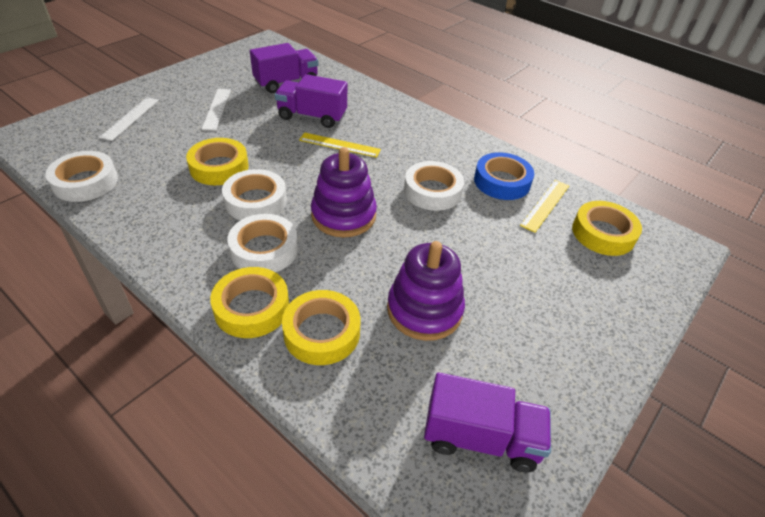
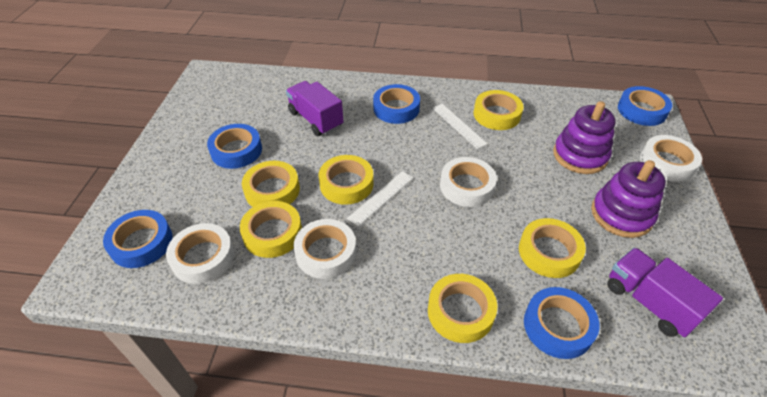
blue tape: [474,152,534,200] = 1 -> [103,210,173,268] [207,124,262,169] [373,84,420,124] [524,287,599,359] [618,86,672,126] = 5
purple truck: [250,43,318,93] [275,74,347,128] [424,372,551,472] = 3 -> [286,81,344,136] [607,248,723,337] = 2
yellow ruler: [299,132,381,158] [520,180,569,233] = 2 -> none = 0
yellow tape: [186,138,249,185] [210,267,289,338] [282,290,360,365] [572,201,642,256] = 4 -> [240,201,302,258] [242,161,300,207] [318,155,374,205] [428,274,497,343] [474,90,524,130] [519,218,586,278] = 6

